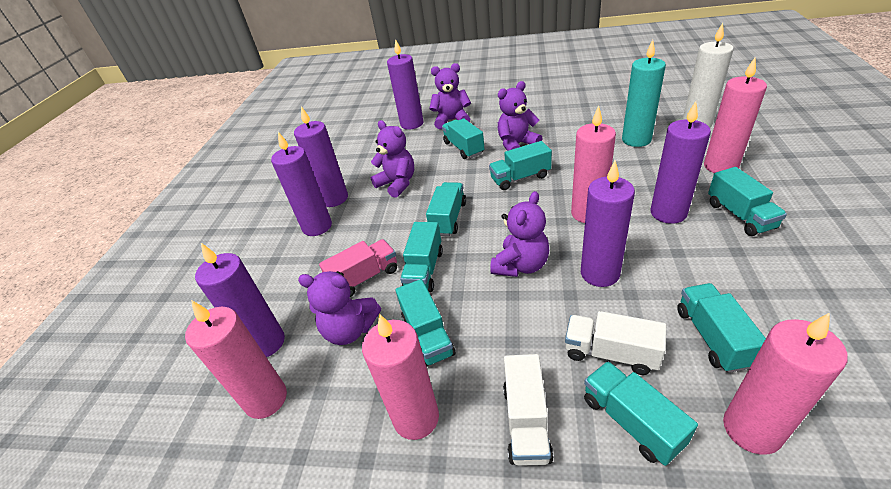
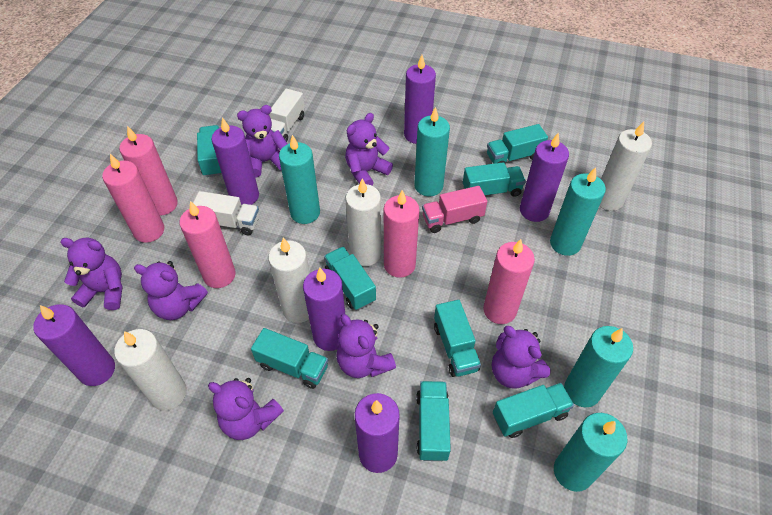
purple teddy bear: [298,271,381,345] [371,120,414,198] [429,63,471,129] [490,191,549,277] [498,81,543,151] = 5 -> [60,238,122,310] [134,261,208,320] [208,378,284,440] [237,105,288,178] [336,314,396,378] [345,113,393,186] [492,326,551,389] = 7
turquoise candle: [622,40,666,147] = 1 -> [279,135,320,224] [414,107,450,196] [550,167,606,256] [554,413,627,492] [564,326,633,407] = 5
white candle: [683,23,734,127] = 1 -> [114,329,187,410] [268,238,310,323] [345,178,381,266] [599,122,652,211] = 4

